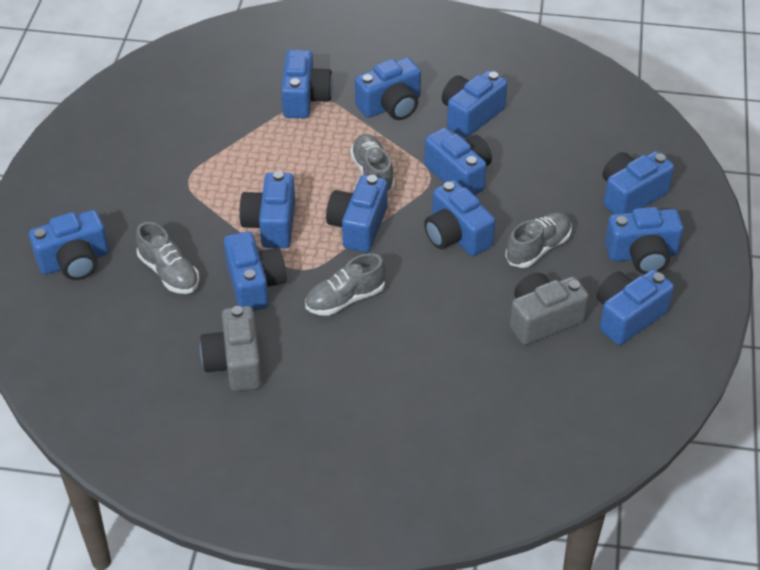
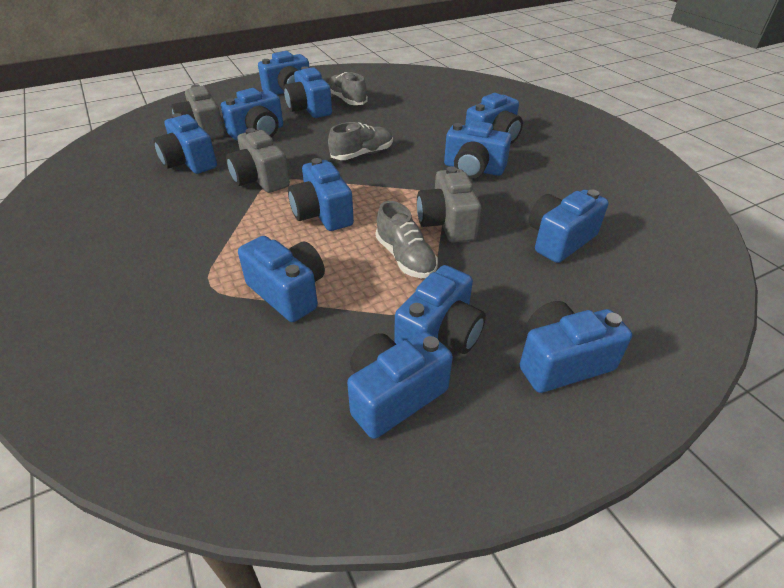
grey camera: [200,306,262,391] [510,273,589,345] = 2 -> [171,84,224,139] [226,128,290,193] [417,166,481,243] = 3
grey shoe: [136,222,199,294] [305,253,386,316] [350,134,395,193] [505,212,572,268] = 4 -> [328,72,368,105] [328,122,393,160] [376,201,438,278] = 3

